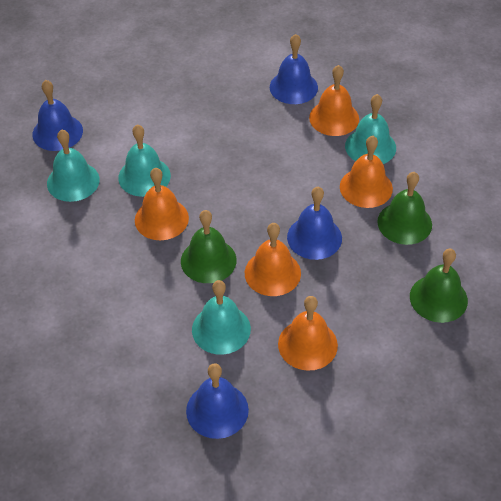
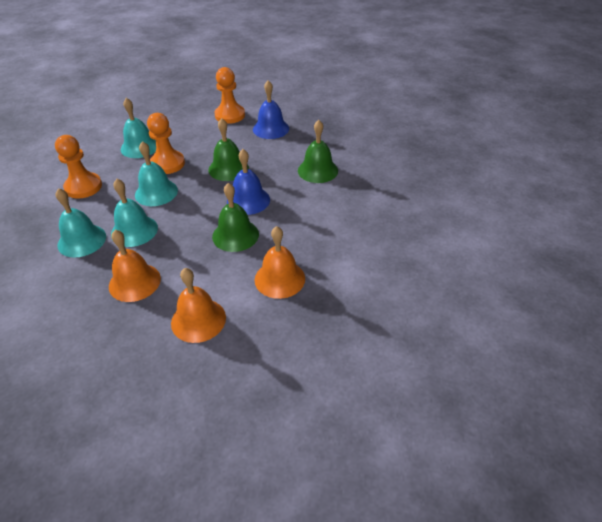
blue bell: [32,80,83,151] [186,363,249,439] [270,34,318,104] [287,187,342,260] = 4 -> [227,149,270,215] [253,80,289,139] = 2
orange bell: [135,168,189,240] [245,223,301,296] [278,296,338,371] [309,65,359,136] [340,136,393,208] = 5 -> [109,230,161,302] [171,268,226,343] [255,226,305,299] = 3
orange pawn: none = 0 -> [55,135,102,199] [147,113,185,174] [214,67,245,124] = 3

